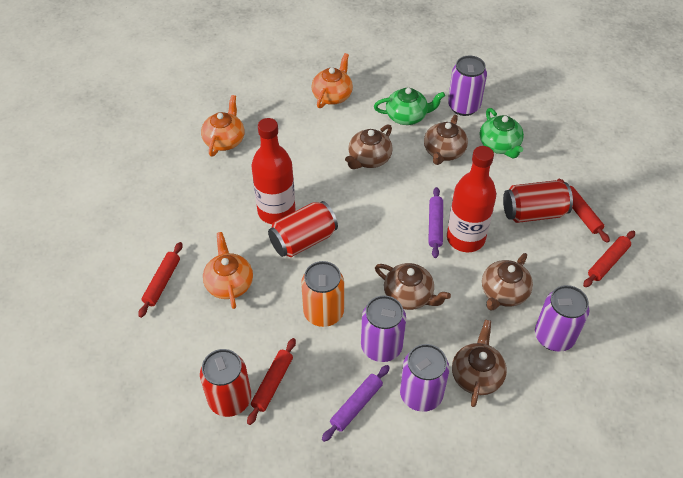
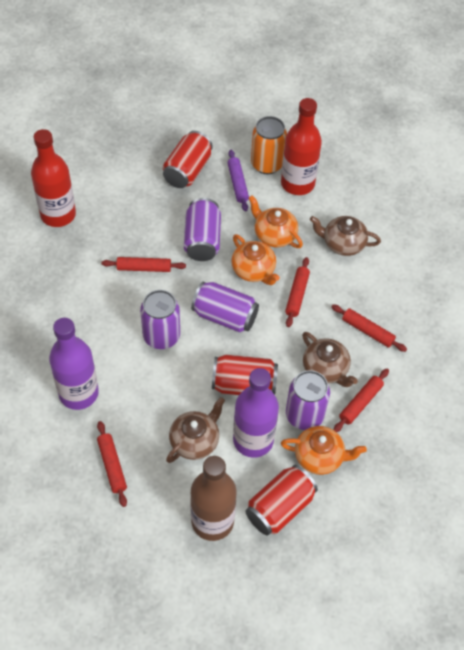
brown bottle: none = 0 -> [190,456,237,541] = 1
brown teapot: [345,125,393,169] [375,263,451,310] [424,115,468,165] [452,320,507,407] [482,253,533,310] = 5 -> [166,397,225,463] [302,332,358,387] [310,216,381,256] = 3
green teapot: [374,88,445,125] [480,108,524,158] = 2 -> none = 0
purple bottle: none = 0 -> [49,318,99,410] [233,368,279,458] = 2
purple rolling pin: [322,365,390,442] [428,187,443,258] = 2 -> [228,150,249,211] = 1
red rolling pin: [138,242,182,318] [247,338,296,425] [557,178,610,243] [583,230,635,287] = 4 -> [97,421,127,507] [101,257,186,272] [285,257,310,327] [332,304,407,352] [334,368,389,432] = 5

